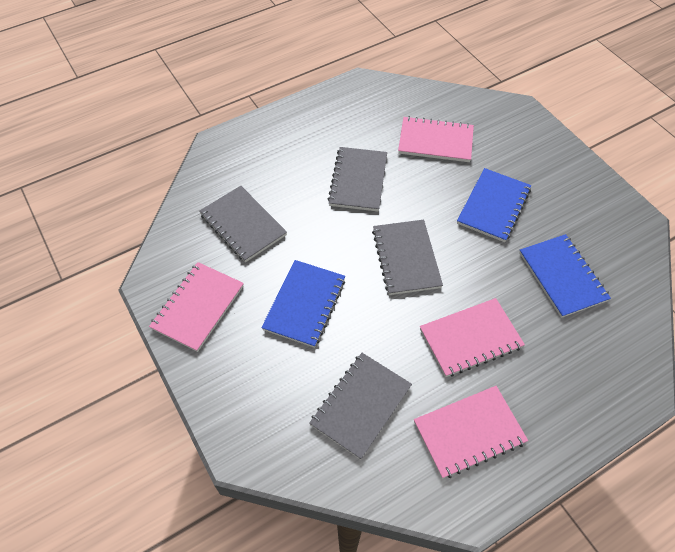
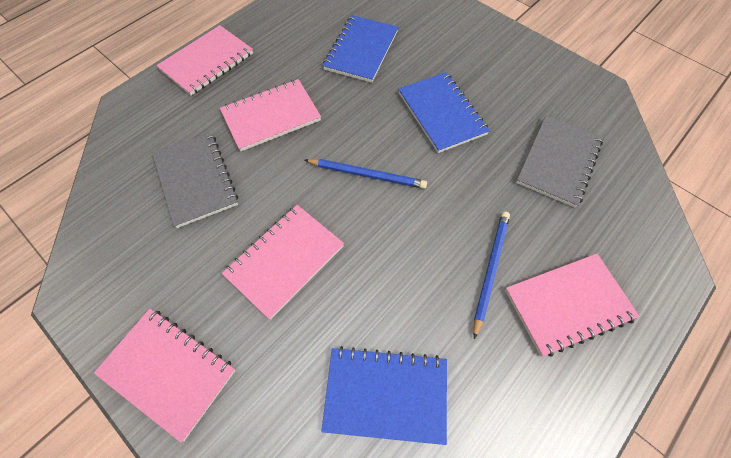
blue pencil: none = 0 -> [305,159,427,189] [473,211,510,339] = 2
grey notebook: [199,186,287,262] [309,353,412,460] [328,147,387,211] [372,220,443,295] = 4 -> [152,132,238,228] [516,116,603,208] = 2
pink notebook: [149,262,244,352] [398,116,474,162] [414,386,528,479] [420,298,525,377] = 4 -> [94,309,236,443] [156,25,253,96] [220,79,321,151] [222,205,344,320] [505,254,640,357] = 5

